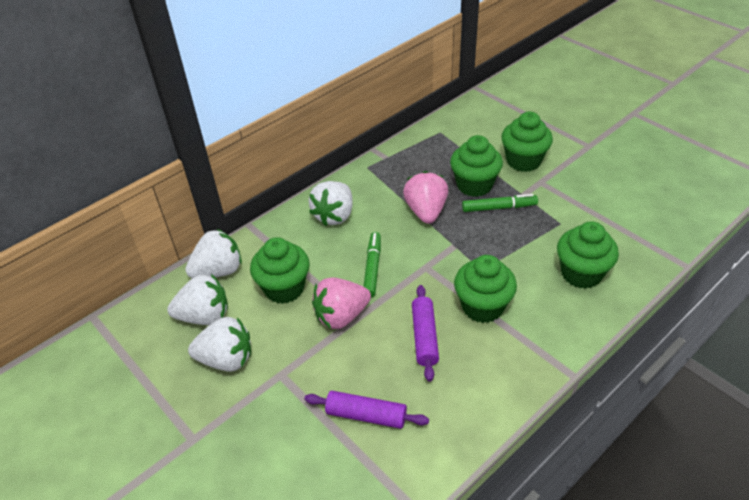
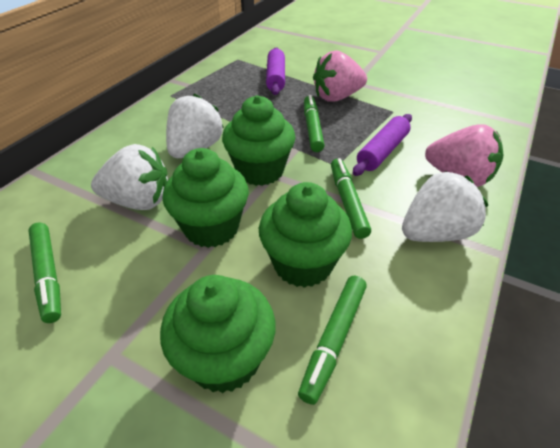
green cupcake: [250,237,309,304] [450,135,503,197] [454,255,517,323] [501,112,553,172] [557,221,619,289] = 5 -> [160,275,276,393] [162,148,249,248] [222,95,295,186] [259,182,352,288] = 4
green marker: [363,232,381,298] [462,194,538,212] = 2 -> [28,223,61,323] [298,276,367,405] [304,95,325,152] [331,158,371,239] = 4
white strawberry: [167,274,228,325] [185,229,242,278] [188,317,251,372] [309,181,353,226] = 4 -> [91,144,168,210] [166,94,224,158] [402,171,488,242] = 3

